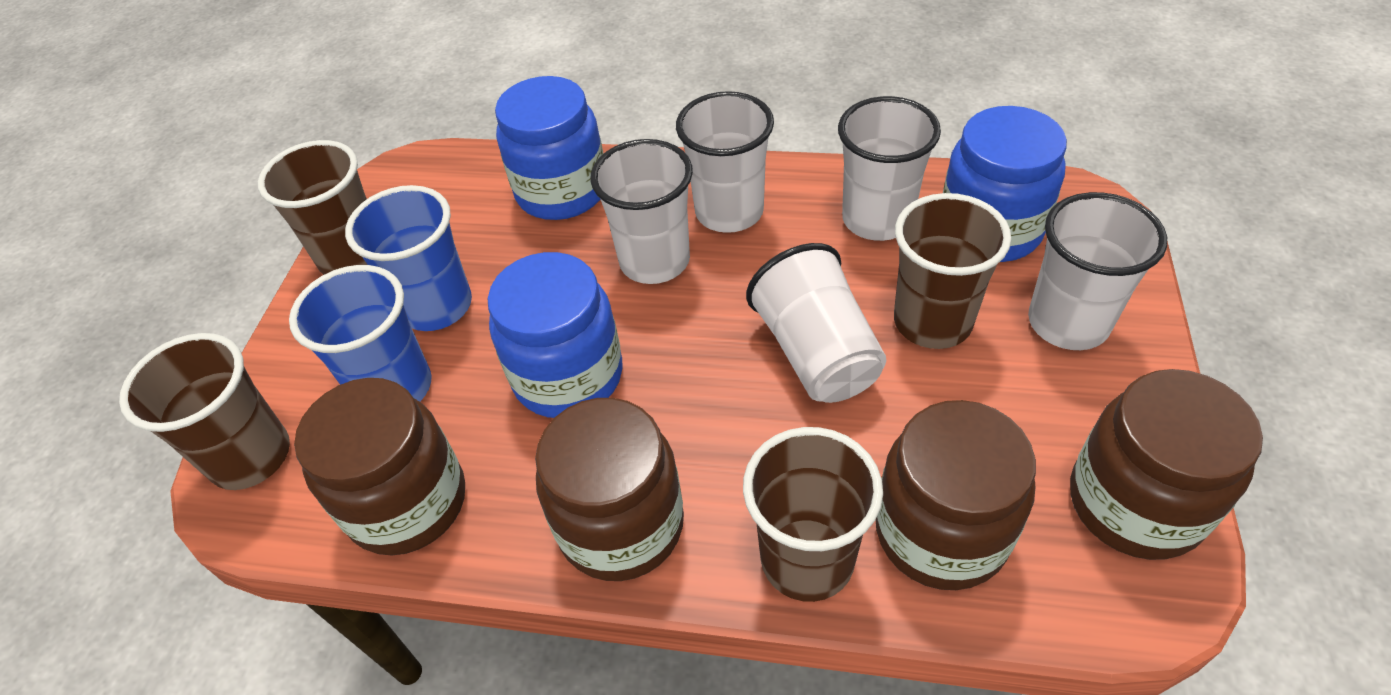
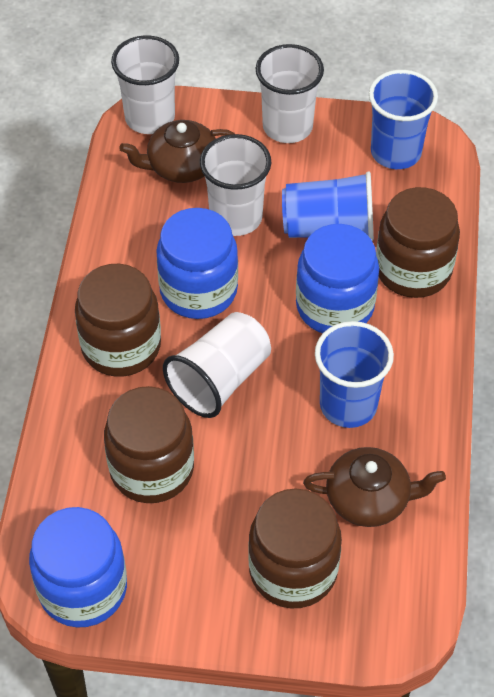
blue cup: [289,265,432,401] [345,185,472,331] = 2 -> [282,171,374,241] [315,321,394,428] [369,70,438,169] = 3
brown cup: [119,333,290,490] [258,140,368,275] [743,427,883,602] [894,193,1011,349] = 4 -> none = 0
brown teapot: none = 0 -> [119,120,235,183] [303,447,446,527] = 2
white cup: [590,139,693,284] [676,91,774,233] [746,243,886,403] [838,96,941,241] [1028,192,1167,350] = 5 -> [111,35,179,134] [163,312,271,418] [200,134,271,236] [256,44,324,143] = 4

